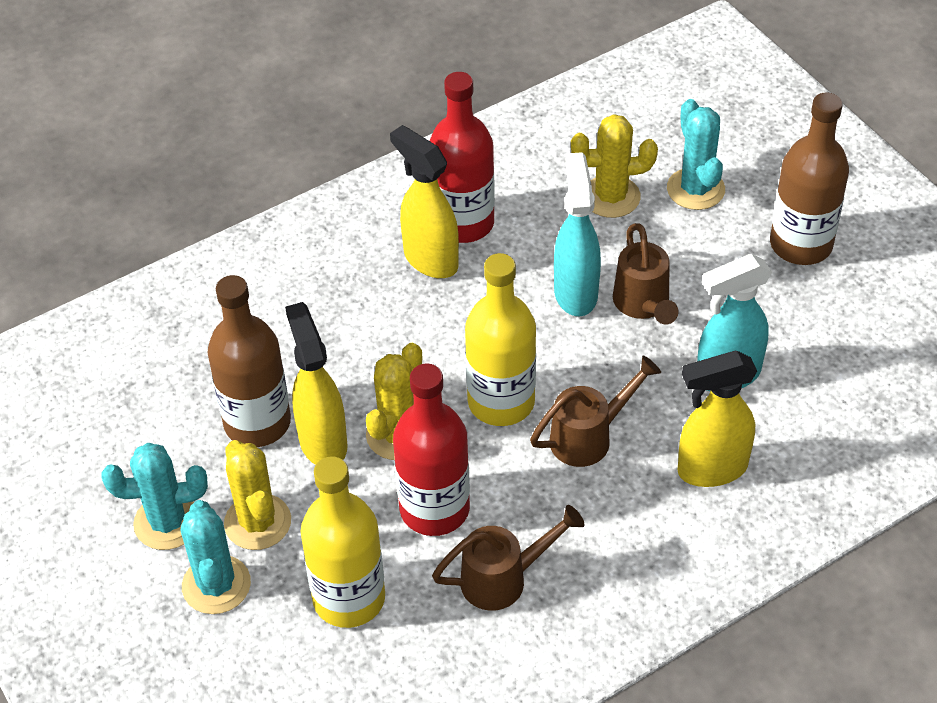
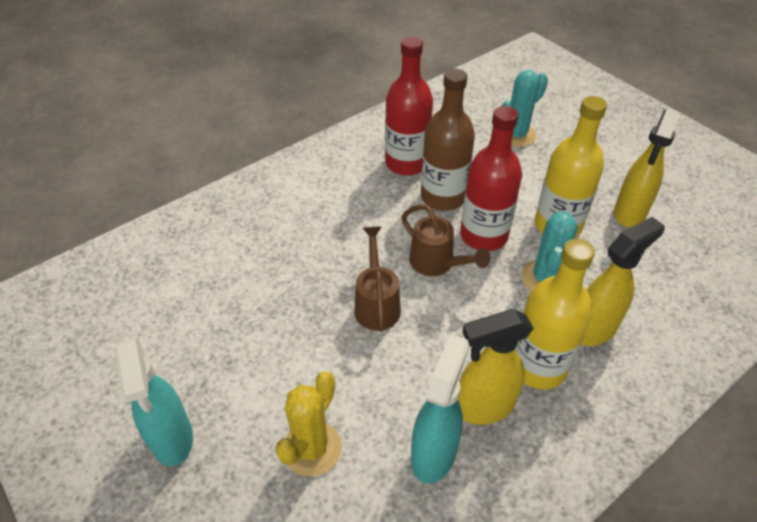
brown bottle: [208,275,291,447] [770,92,849,265] = 2 -> [421,69,475,211] = 1
brown watering can: [432,505,585,611] [530,355,661,467] [613,223,678,324] = 3 -> [354,227,401,332] [401,204,490,276] = 2
turquoise cactus: [102,443,208,550] [181,500,251,614] [667,99,725,210] = 3 -> [501,70,548,147] [521,211,578,291] = 2
yellow cactus: [224,440,291,550] [366,343,422,460] [571,114,658,218] = 3 -> [275,371,342,477] = 1

